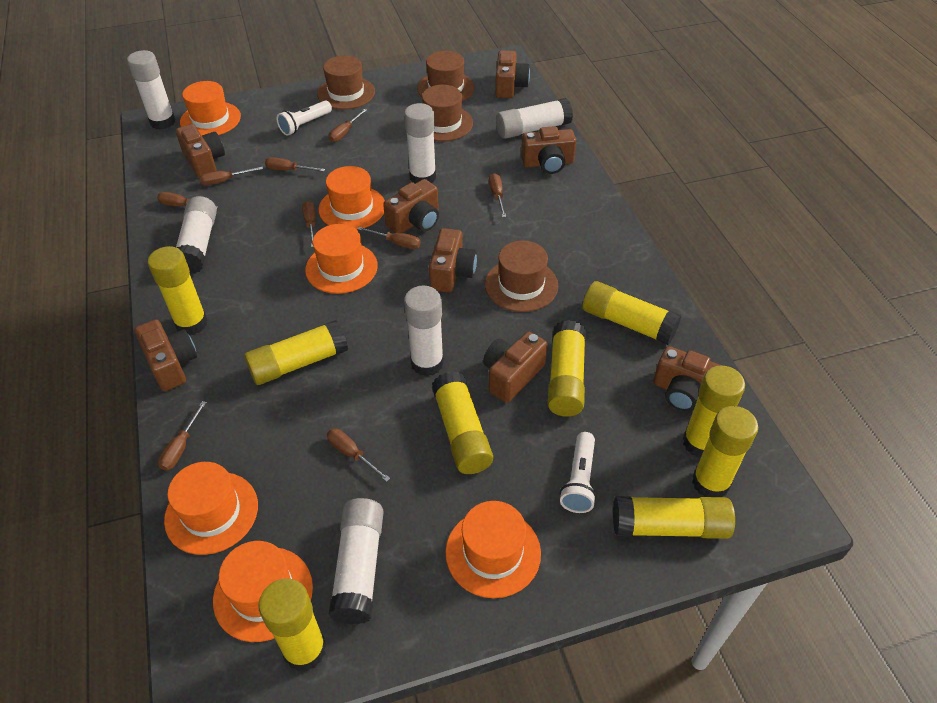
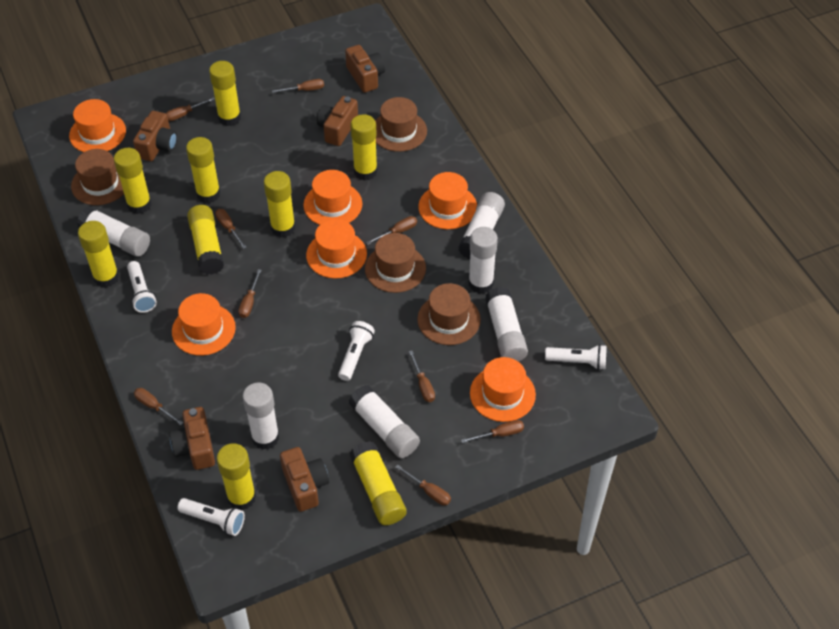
brown camera: [135,319,197,391] [176,124,225,177] [383,179,439,233] [429,228,477,293] [483,332,547,403] [495,50,530,98] [521,126,576,174] [653,346,722,411] = 8 -> [133,111,177,161] [170,407,215,470] [280,447,329,512] [317,96,358,146] [345,45,385,93] = 5
white flashlight: [277,100,332,136] [560,432,597,513] = 2 -> [127,261,157,313] [177,498,245,536] [338,321,375,381] [545,344,607,370] = 4

